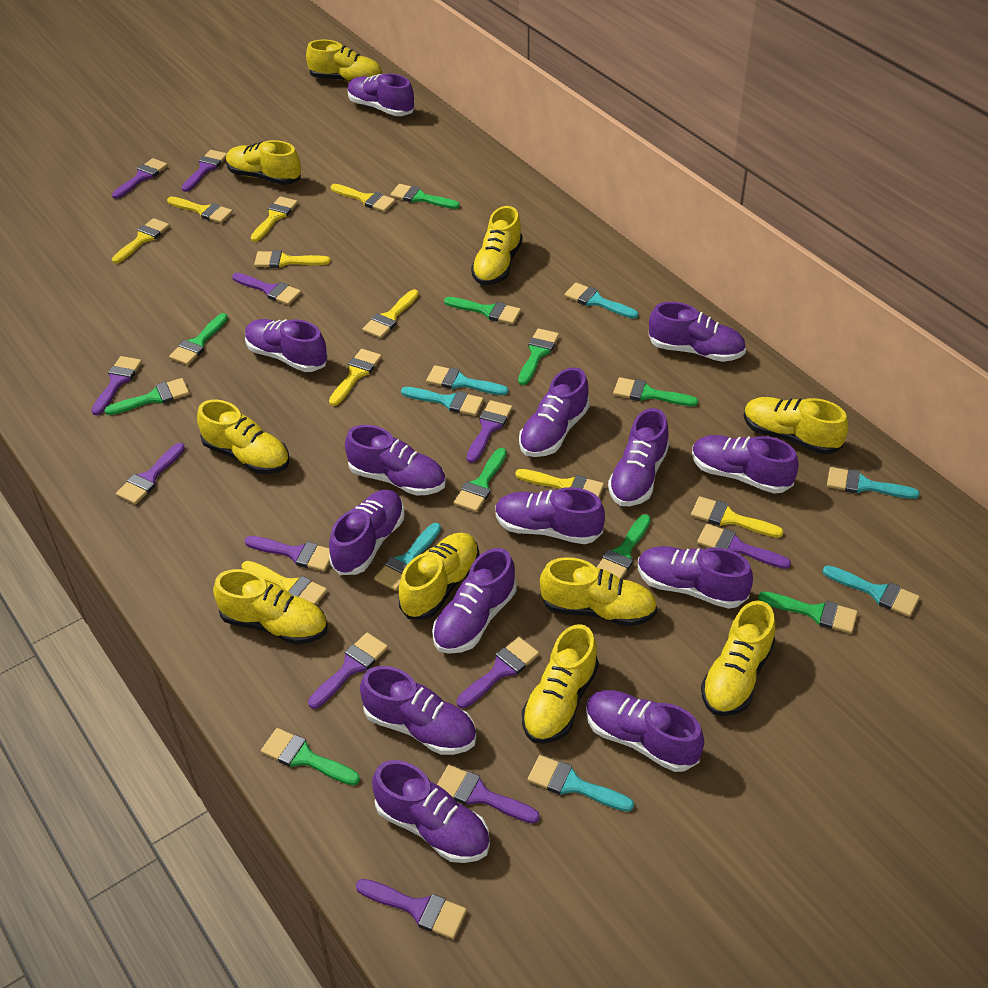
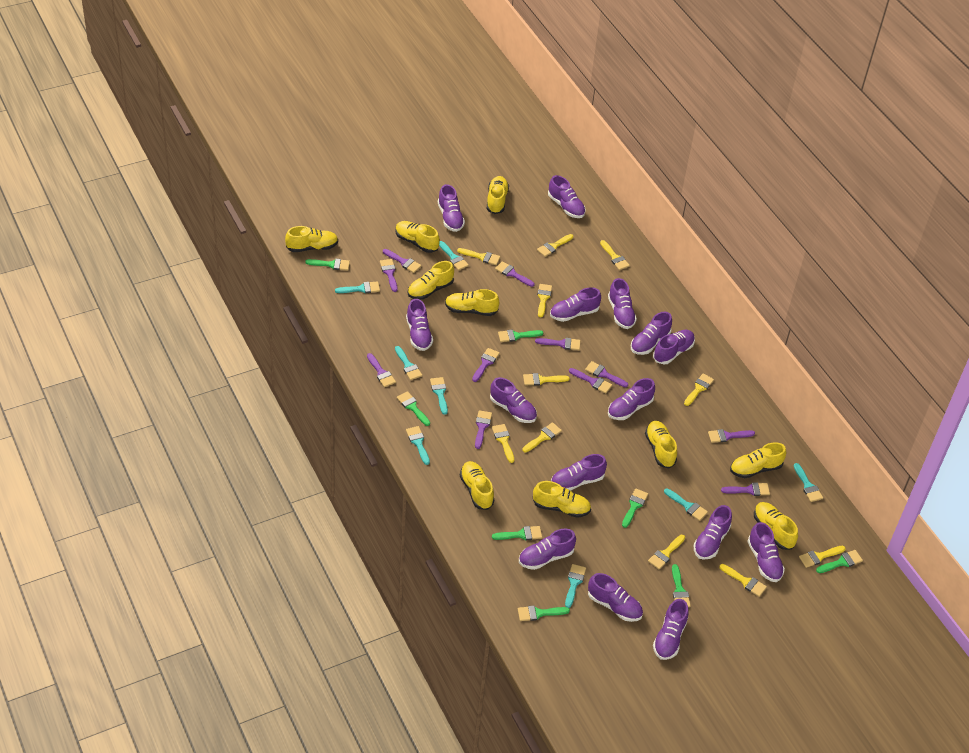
green brush: [105,378,190,415] [169,313,228,365] [261,728,360,785] [390,184,460,209] [444,297,521,324] [454,448,507,512] [518,328,559,385] [597,514,651,579] [613,377,698,406] [758,592,858,634] = 10 -> [305,259,350,270] [397,391,430,426] [492,526,542,540] [498,330,543,342] [518,606,570,621] [622,489,648,528] [672,564,691,607] [816,550,863,573] = 8
purple brush: [91,356,142,415] [112,158,168,199] [116,443,185,505] [182,150,227,192] [232,273,301,305] [245,536,330,571] [308,633,388,709] [356,879,467,939] [437,765,540,824] [457,637,539,709] [467,400,513,463] [697,524,791,569] = 12 -> [367,353,396,387] [380,259,398,292] [383,249,421,273] [472,348,500,382] [475,410,492,449] [495,261,534,287] [535,338,580,350] [569,368,612,393] [585,361,628,387] [708,429,755,443] [721,483,770,496] = 11
purple shoe: [245,319,328,372] [329,490,404,575] [345,425,446,496] [348,73,415,116] [360,666,477,755] [372,760,490,863] [432,548,516,654] [495,487,605,544] [519,367,590,457] [586,690,704,772] [608,408,669,506] [638,546,753,609] [648,302,746,362] [692,435,798,494] = 14 -> [406,299,433,351] [438,184,465,232] [490,377,537,423] [519,528,576,570] [548,175,586,218] [550,287,601,322] [551,454,607,491] [588,573,643,622] [608,278,637,329] [608,378,655,420] [631,312,672,355] [653,330,695,364] [653,599,689,660] [694,505,732,560] [747,522,785,582] = 15
turquoise brush: [374,523,441,591] [401,387,484,416] [426,365,508,395] [528,755,634,812] [564,282,638,319] [823,565,920,617] [827,467,920,499] = 7 -> [335,281,380,293] [395,346,422,380] [406,426,430,465] [430,377,448,415] [439,241,469,270] [565,564,586,608] [664,488,708,521] [794,463,823,502] = 8
yellow brush: [112,218,170,264] [167,196,233,223] [242,561,327,604] [251,196,298,242] [254,250,331,268] [329,349,382,406] [331,184,396,212] [363,289,419,338] [516,469,604,497] [691,496,784,538] = 10 -> [457,248,500,265] [492,424,514,463] [522,422,562,452] [523,373,570,386] [537,234,573,257] [537,284,552,317] [600,240,630,270] [648,535,685,569] [684,374,714,406] [719,564,767,597] [799,546,846,568] = 11

